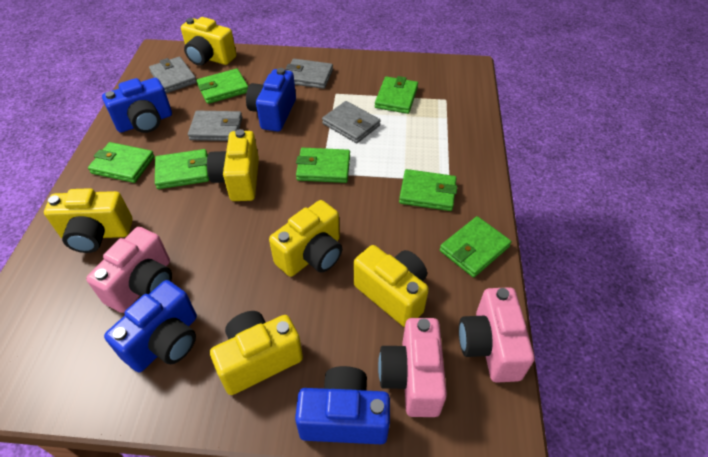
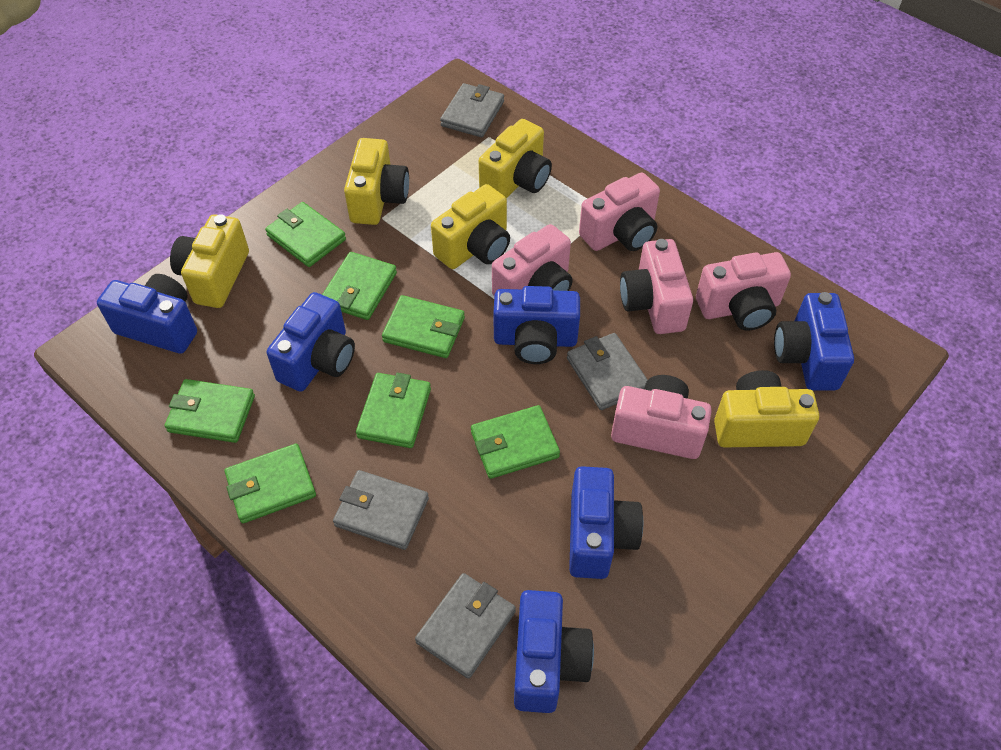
blue camera: [102,78,172,133] [104,280,197,372] [246,68,296,132] [295,366,390,444] = 4 -> [97,274,197,354] [267,292,355,391] [494,286,580,364] [514,590,594,713] [569,466,643,579] [774,292,854,390] = 6
pink camera: [86,227,172,313] [378,318,447,417] [459,287,535,383] = 3 -> [492,224,573,295] [579,173,660,251] [611,375,712,459] [620,239,693,334] [696,252,791,331] = 5
yellow camera: [44,188,132,253] [181,17,236,66] [207,129,259,201] [210,311,303,395] [269,200,342,277] [354,245,429,327] = 6 -> [170,214,249,308] [344,138,409,225] [431,184,510,269] [479,119,552,199] [714,370,819,447] = 5

